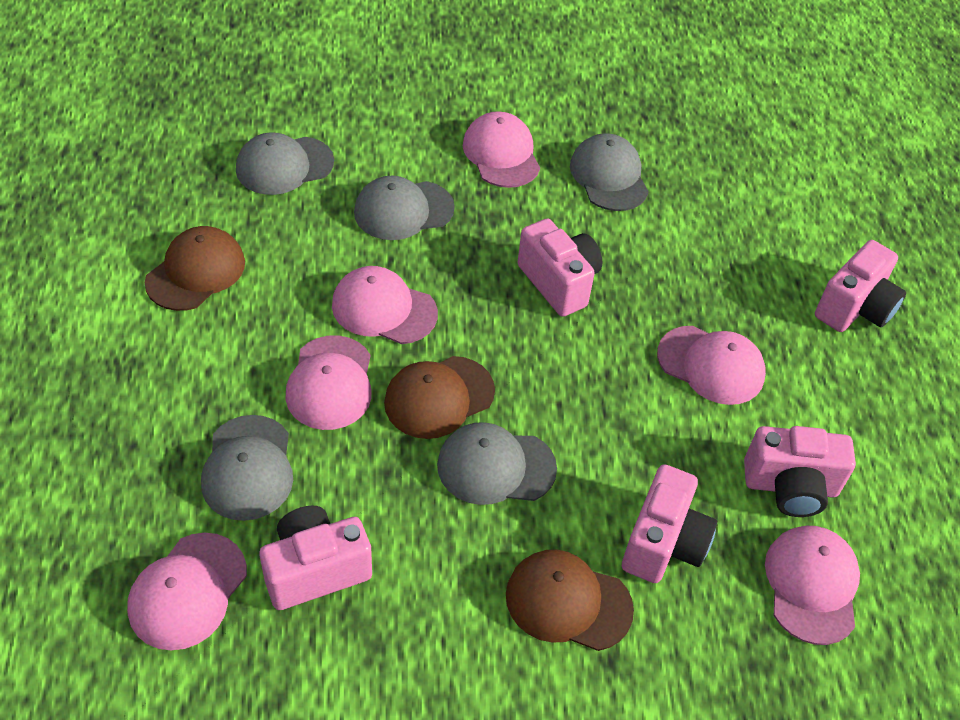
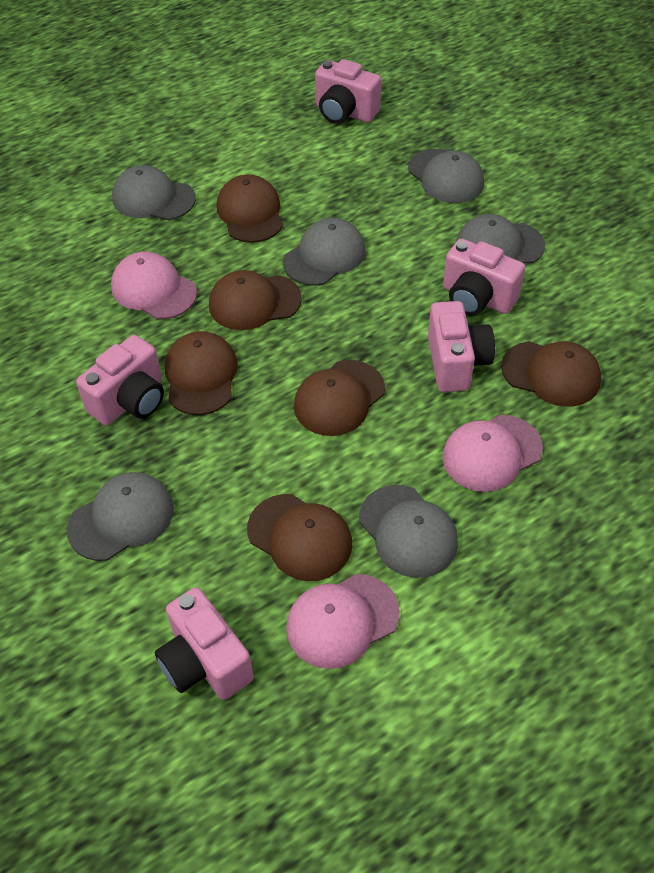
brown cap: [145,226,245,311] [384,356,495,439] [506,550,634,651] = 3 -> [165,331,238,415] [209,270,302,330] [216,175,283,243] [247,494,352,581] [294,360,385,436] [501,341,601,407] = 6
grey cap: [201,415,293,521] [236,132,334,195] [354,176,455,240] [437,422,557,505] [570,133,649,211] = 5 -> [67,472,174,561] [112,165,196,220] [283,218,366,286] [359,485,458,578] [408,149,484,203] [455,214,545,263] = 6
pink cap: [127,533,247,650] [286,335,372,430] [332,266,438,344] [463,111,540,188] [657,326,766,405] [765,526,860,645] = 6 -> [111,251,197,319] [286,574,400,669] [442,415,543,492] = 3

